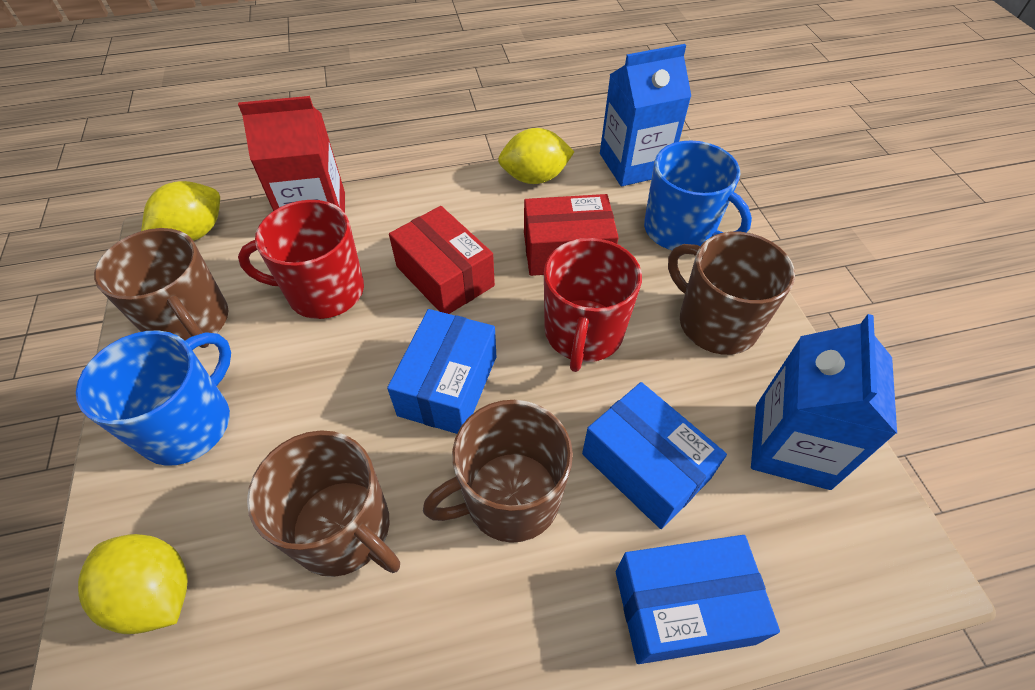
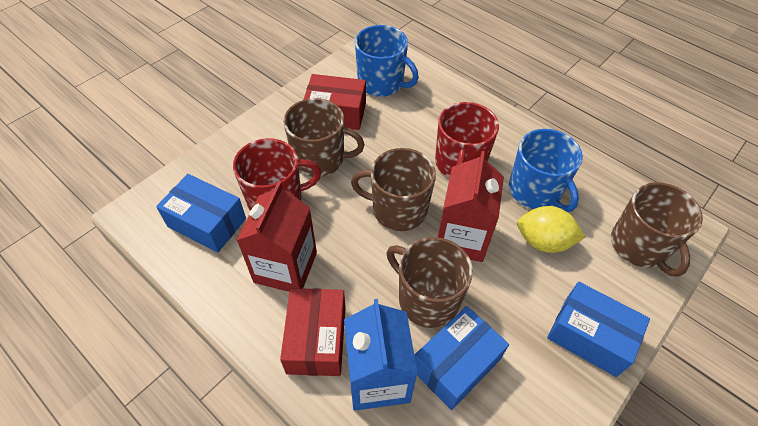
blue carton: [600,44,691,186] [751,314,897,490] = 2 -> [344,299,418,411] = 1
red carton: [238,96,345,213] = 1 -> [237,181,317,292] [438,151,504,262] = 2
yellow lemon: [78,534,188,634] [141,181,220,241] [498,128,574,184] = 3 -> [517,206,585,253] = 1

